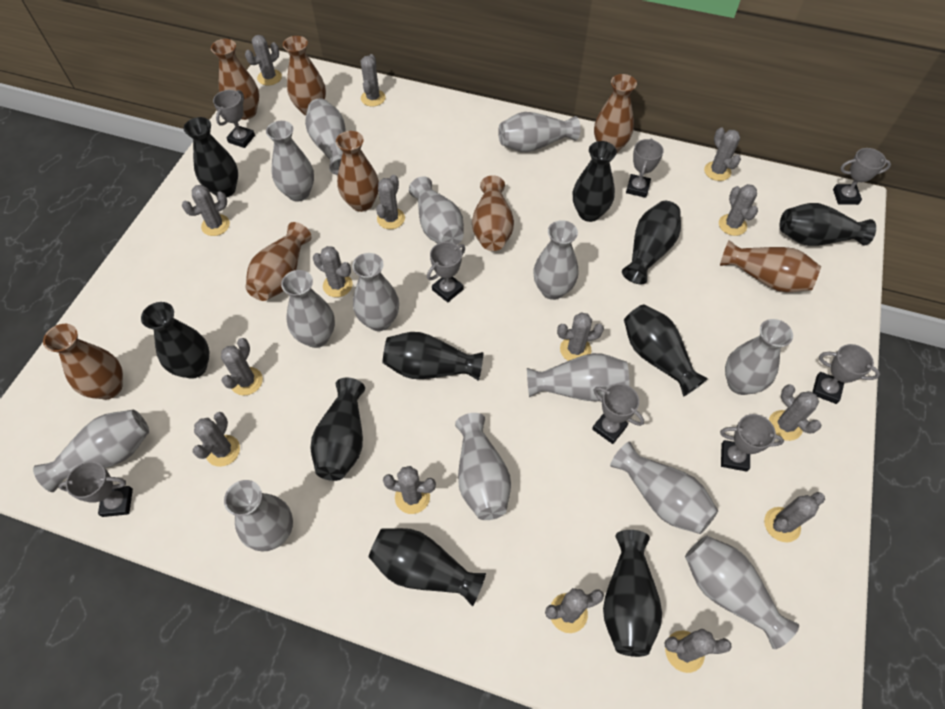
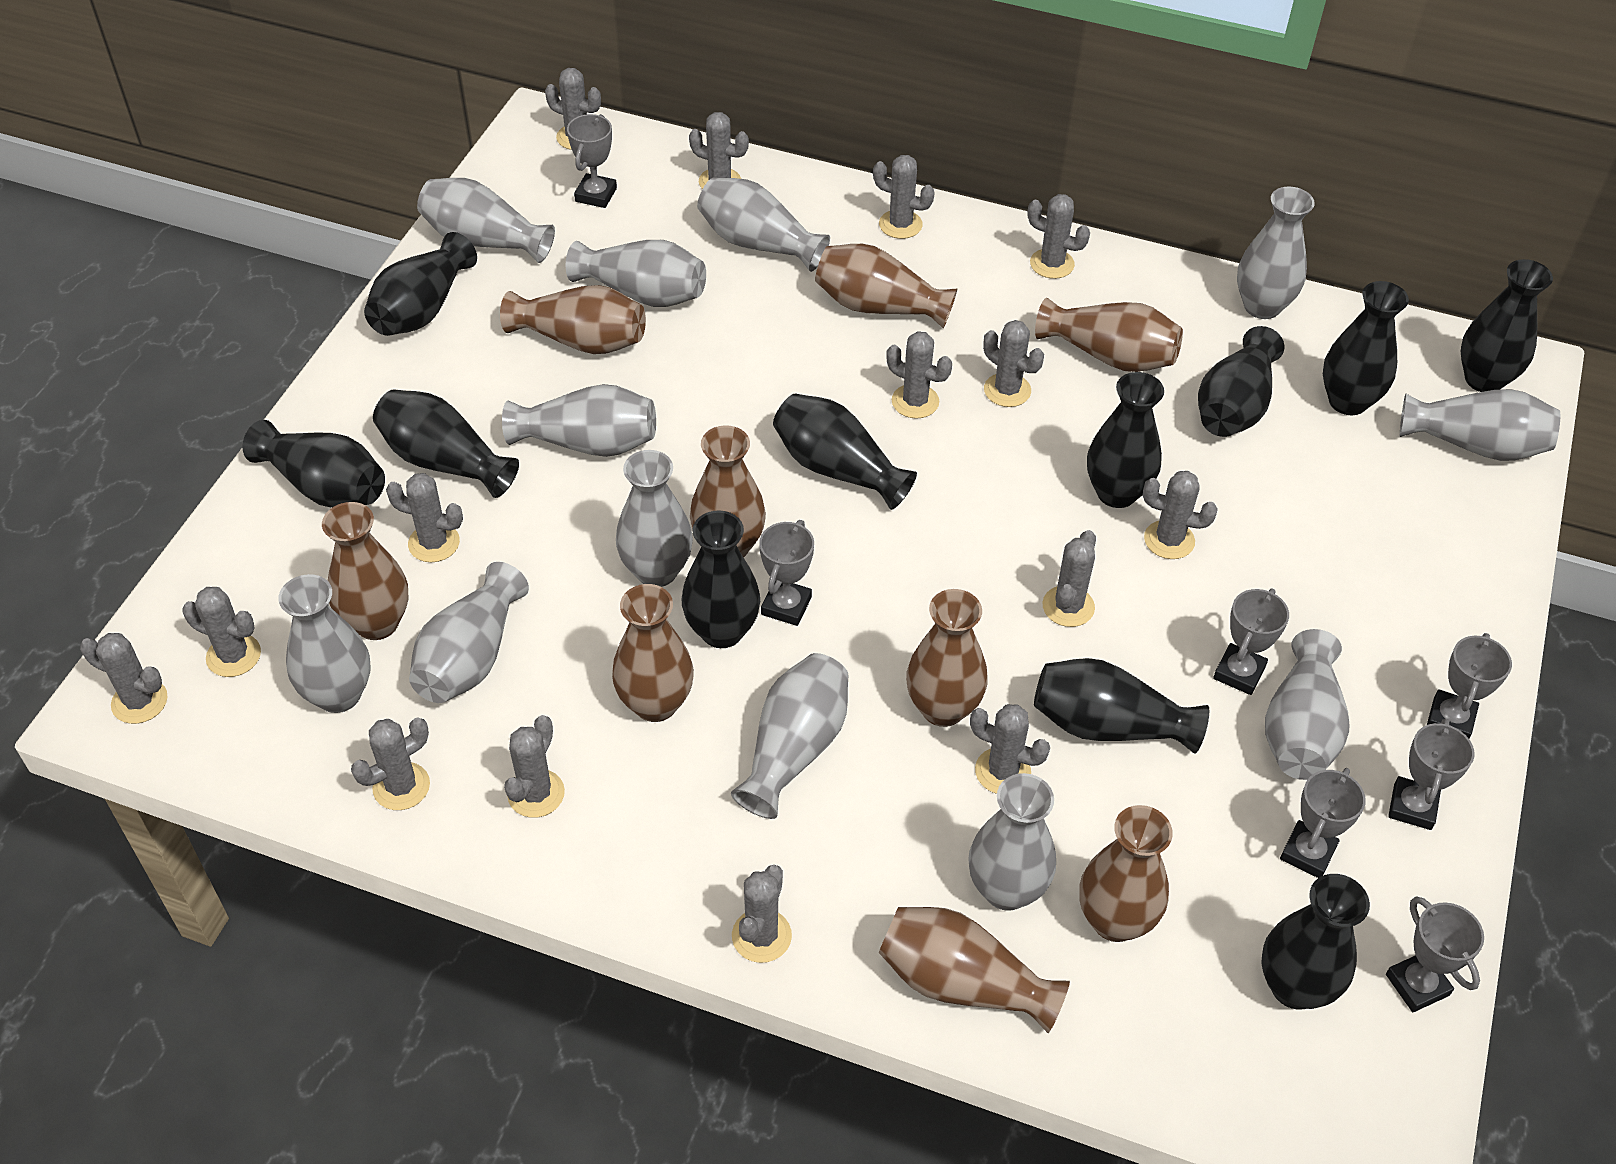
black vase: [141,302,209,379] [184,117,238,198] [310,378,365,481] [369,528,486,607] [382,332,483,381] [573,141,617,222] [603,530,662,657] [622,201,681,284] [624,304,708,397] [780,203,876,246] = 10 -> [243,420,385,508] [364,232,477,336] [373,389,519,498] [682,510,760,648] [773,394,917,510] [1034,658,1209,754] [1087,372,1164,508] [1198,326,1285,437] [1261,874,1370,1009] [1323,281,1409,415] [1461,259,1553,392] = 11
brown vase: [43,324,123,399] [211,39,259,120] [246,222,312,301] [283,36,326,116] [336,131,379,212] [472,175,514,251] [594,74,637,153] [720,240,821,292] = 8 -> [322,502,408,640] [500,285,646,354] [612,584,694,722] [690,425,766,558] [815,244,957,328] [879,907,1070,1033] [906,589,988,727] [1035,298,1183,372] [1080,805,1173,942] = 9
grey trophy: [59,461,133,517] [213,90,255,148] [427,242,465,302] [592,384,644,444] [626,138,664,198] [720,414,784,472] [812,344,880,404] [833,148,891,205] = 8 -> [567,114,617,208] [759,520,814,626] [1213,588,1289,695] [1280,768,1366,878] [1386,896,1484,1012] [1388,719,1474,830] [1427,633,1512,738] = 7
grey vase: [33,410,149,492] [224,480,293,551] [266,121,314,202] [281,270,335,348] [305,98,346,175] [352,253,399,331] [409,176,464,245] [455,413,511,520] [498,112,580,152] [527,353,630,401] [533,220,578,300] [610,442,718,534] [685,536,799,649] [725,319,793,395] = 14 -> [278,574,370,713] [409,562,529,703] [417,178,555,263] [502,384,656,457] [566,240,706,307] [616,450,693,587] [697,177,830,272] [731,653,848,819] [968,773,1056,911] [1237,187,1315,319] [1265,629,1349,780] [1400,389,1560,461] = 12

